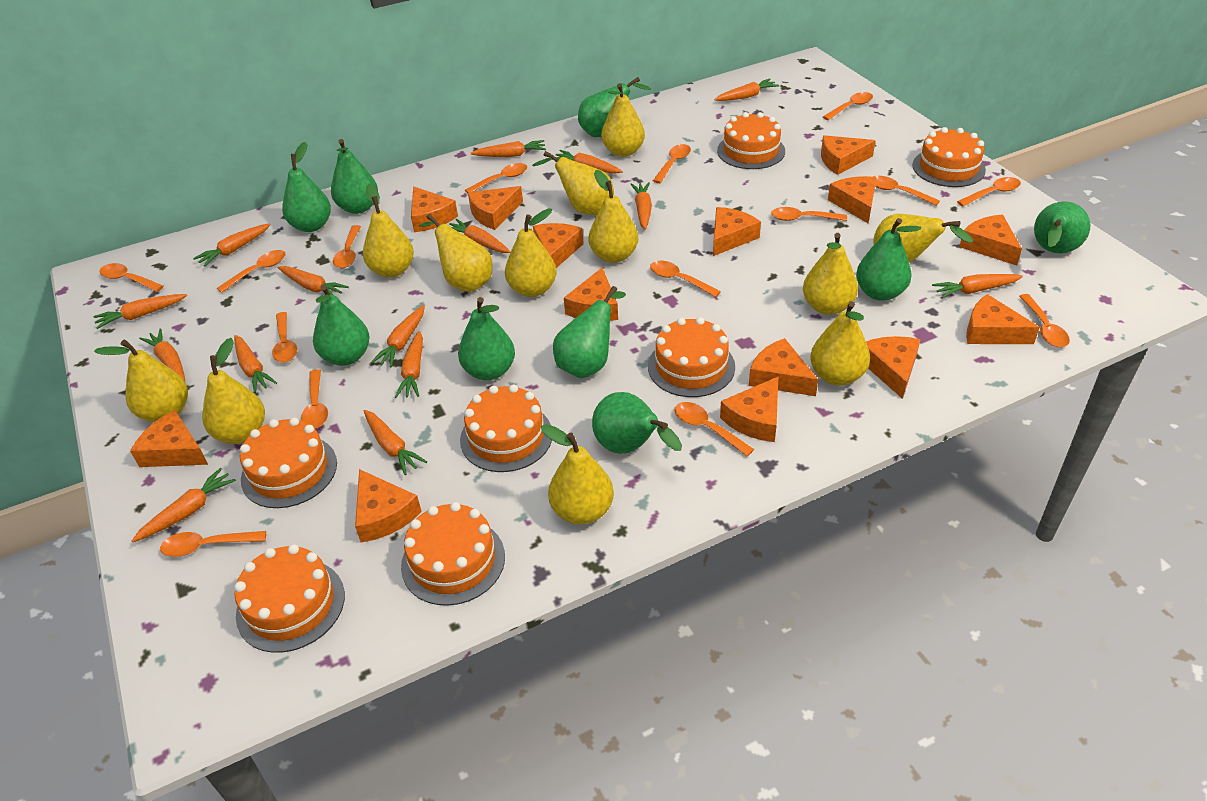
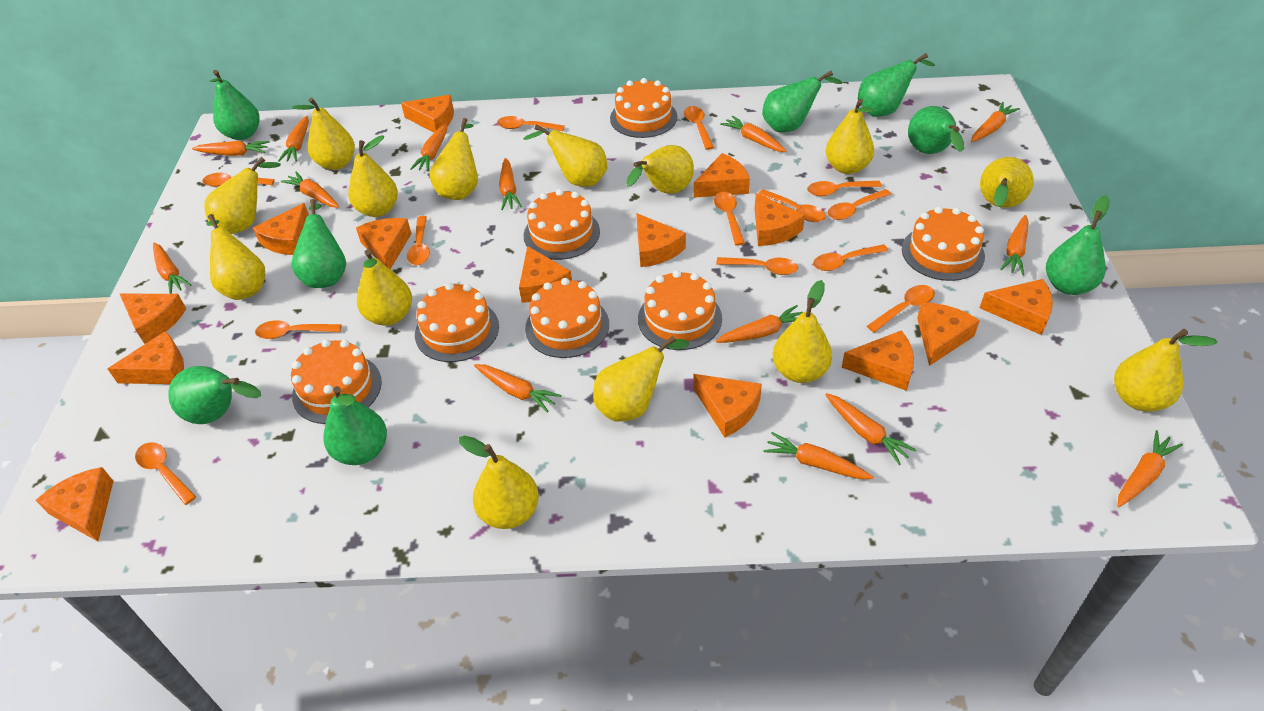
green pear: [282,142,331,232] [313,285,370,366] [331,139,378,214] [458,297,515,380] [553,286,626,378] [578,77,651,137] [592,392,682,454] [856,218,921,301] [1034,201,1090,253] = 9 -> [168,366,261,424] [209,70,260,140] [292,199,346,288] [324,386,387,465] [762,71,842,132] [858,53,935,117] [908,106,964,154] [1046,195,1109,295] = 8
orange carrot: [94,294,187,329] [132,468,236,542] [139,328,185,381] [193,223,270,267] [234,335,277,393] [278,266,349,295] [364,410,427,475] [371,305,425,368] [395,331,423,398] [449,219,511,253] [471,140,546,157] [552,150,623,174] [631,182,652,230] [714,79,779,101] [932,274,1023,298] = 15 -> [153,243,191,294] [192,141,270,156] [278,116,309,162] [281,172,340,208] [410,123,447,171] [474,364,561,413] [499,158,522,210] [716,305,803,343] [720,116,786,152] [764,432,874,479] [825,393,916,465] [971,102,1020,142] [1000,215,1029,275] [1117,430,1183,507] = 14
orange spoon: [99,263,164,292] [160,531,266,557] [217,250,286,293] [272,312,297,363] [301,369,328,429] [333,225,361,268] [465,163,527,193] [650,261,721,297] [653,144,691,183] [674,402,754,456] [771,207,847,221] [823,92,873,120] [873,176,940,206] [957,177,1021,206] [1019,294,1070,347] = 15 -> [135,442,196,505] [202,173,275,187] [255,320,341,339] [407,216,430,265] [497,116,565,131] [684,106,714,150] [714,192,745,246] [716,257,798,275] [758,189,826,222] [807,181,882,196] [813,244,888,271] [827,189,891,220] [867,285,935,333] = 13
yellow pear: [94,340,188,422] [202,338,265,444] [363,184,414,278] [419,214,493,292] [505,208,557,297] [532,151,614,215] [541,424,614,525] [589,170,638,263] [601,83,645,157] [803,233,858,315] [810,301,870,386] [873,214,973,263] = 12 -> [204,157,281,234] [206,214,265,300] [292,98,355,170] [348,135,398,217] [357,249,412,326] [429,118,478,200] [459,436,539,529] [523,124,607,187] [593,336,689,422] [626,145,694,194] [773,280,832,383] [826,99,874,174] [980,157,1034,208] [1114,329,1218,412] = 14

